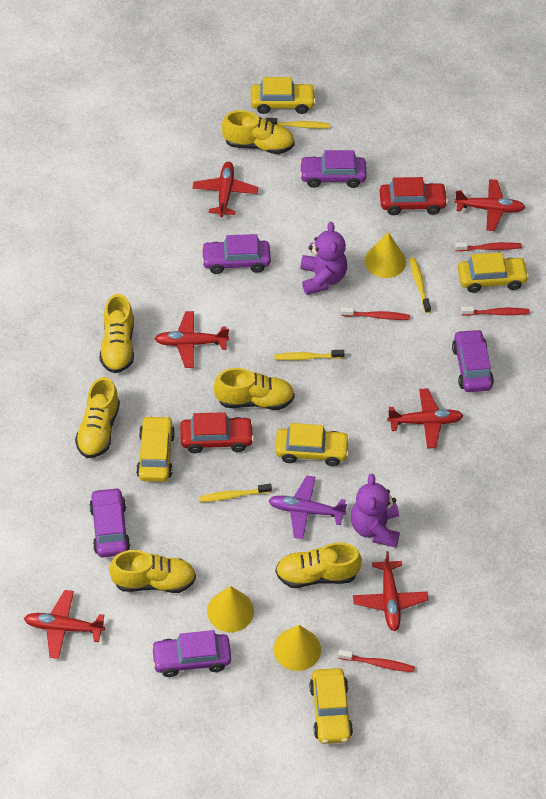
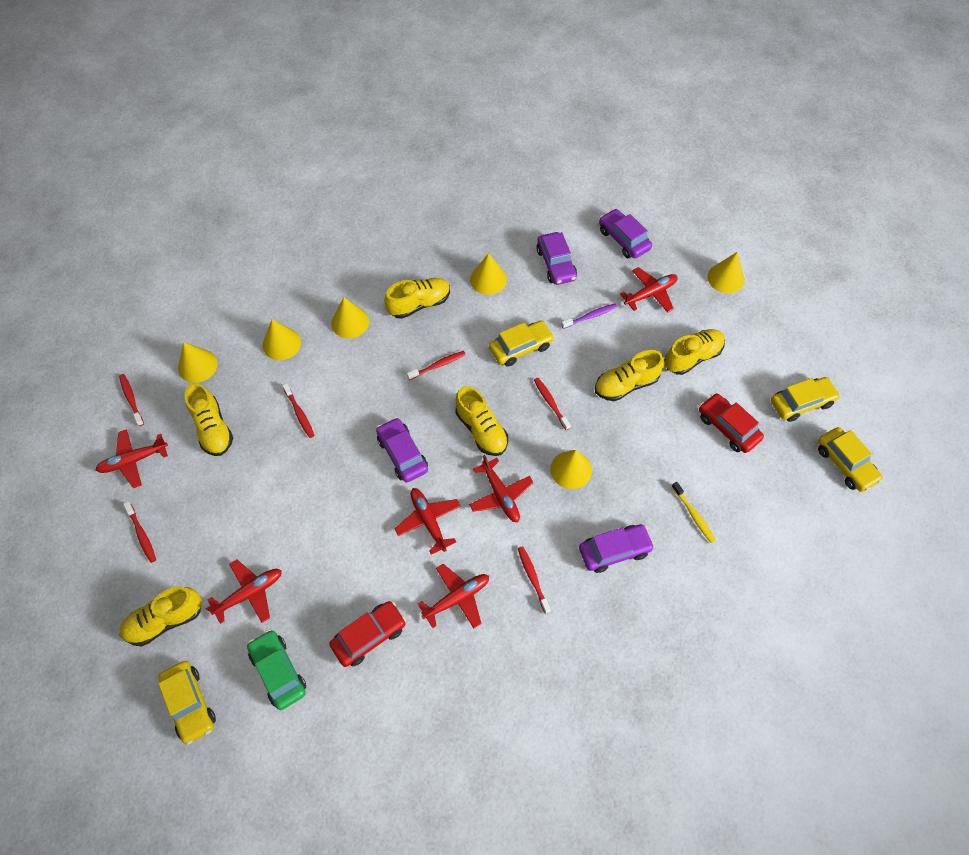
green car: none = 0 -> [247,629,306,710] = 1
purple car: [89,487,130,558] [151,630,231,677] [201,234,271,274] [300,150,366,188] [452,329,494,392] = 5 -> [376,417,428,482] [536,232,577,285] [579,524,655,573] [599,209,652,258] = 4
purple plane: [268,476,347,539] = 1 -> none = 0
purple teddy bear: [300,222,347,295] [351,474,400,548] = 2 -> none = 0
purple toothbrush: none = 0 -> [561,304,617,329] = 1
red toothbrush: [338,650,415,672] [341,307,410,320] [455,242,522,251] [461,307,530,316] = 4 -> [119,374,144,426] [123,502,156,563] [282,383,315,438] [407,351,466,380] [518,546,551,614] [534,378,571,430] = 6
yellow car: [136,415,175,482] [251,77,316,114] [275,423,350,466] [309,668,353,744] [458,252,529,293] = 5 -> [158,661,216,745] [489,321,554,367] [771,377,840,422] [818,427,883,492] = 4
yellow cone: [207,586,254,632] [274,625,321,671] [364,232,406,278] = 3 -> [178,342,218,383] [263,319,301,360] [331,297,369,338] [470,253,507,295] [550,450,592,489] [708,252,745,294] = 6
yellow toothbrush: [199,484,272,502] [266,118,330,129] [274,350,344,360] [410,258,431,313] = 4 -> [671,482,716,543] = 1

